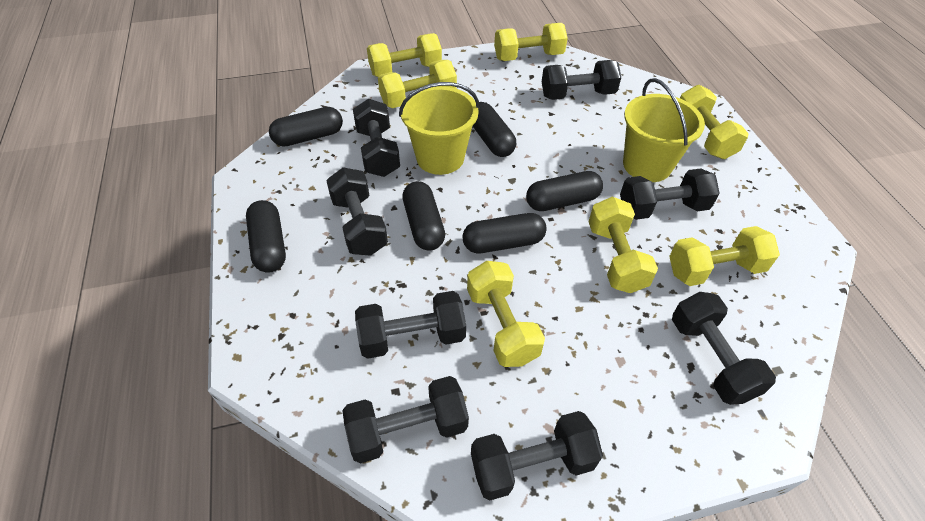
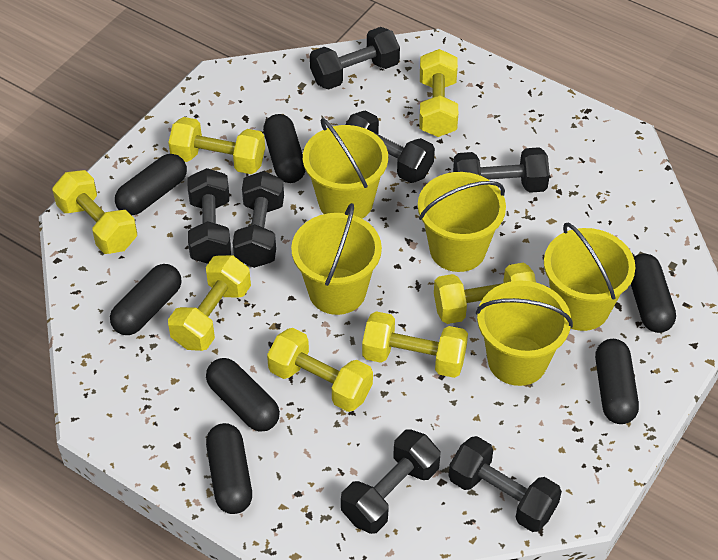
black capsule: [246,200,286,273] [269,107,343,147] [402,181,445,251] [462,213,547,253] [473,102,516,157] [526,171,603,211] = 6 -> [110,264,181,335] [115,154,187,215] [206,358,280,432] [206,423,252,514] [263,114,306,183] [595,339,639,424] [631,254,676,333] = 7
black dumbbell: [326,167,388,256] [342,376,469,463] [353,99,400,177] [355,291,466,359] [471,411,603,500] [542,60,621,100] [620,169,720,220] [672,292,776,405] = 8 -> [188,168,231,264] [233,171,284,268] [310,27,400,90] [341,429,441,534] [345,110,435,183] [449,436,562,532] [453,147,550,193] = 7
yellow bucket: [399,82,479,175] [623,78,705,182] = 2 -> [291,203,382,315] [303,118,388,219] [418,172,506,272] [476,281,573,386] [544,222,635,331] = 5

